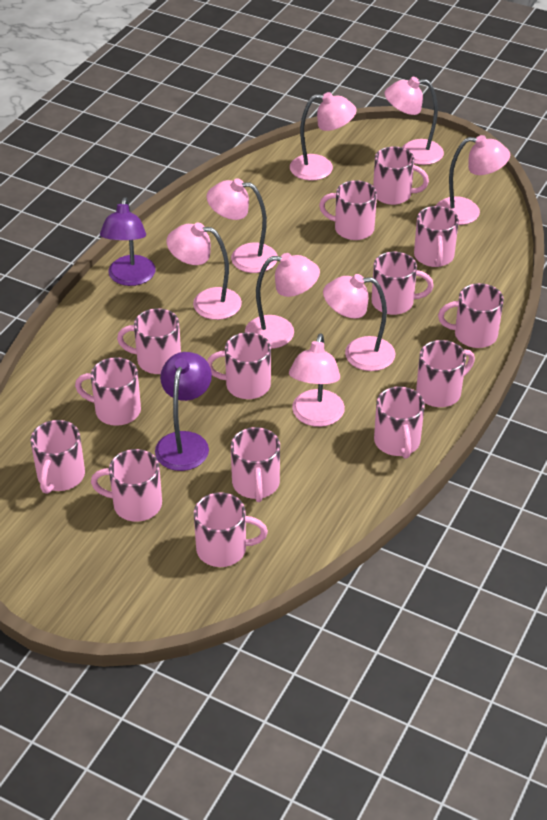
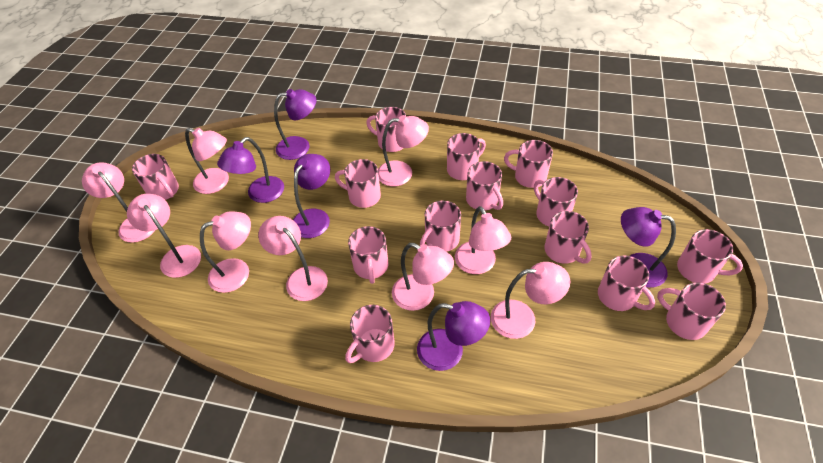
pink lamp: [166,223,242,320] [207,178,278,273] [245,253,320,349] [289,333,345,427] [290,92,357,180] [323,274,396,371] [385,77,444,165] [436,135,510,225] = 8 -> [82,162,155,243] [127,194,201,278] [185,128,229,194] [200,211,251,293] [258,216,328,301] [378,115,429,186] [392,243,454,311] [455,206,511,274] [491,262,570,339] = 9
purple lamp: [100,197,156,286] [155,352,212,471] = 2 -> [217,137,284,203] [274,89,316,160] [293,154,330,238] [417,301,490,371] [621,207,676,288] = 5

